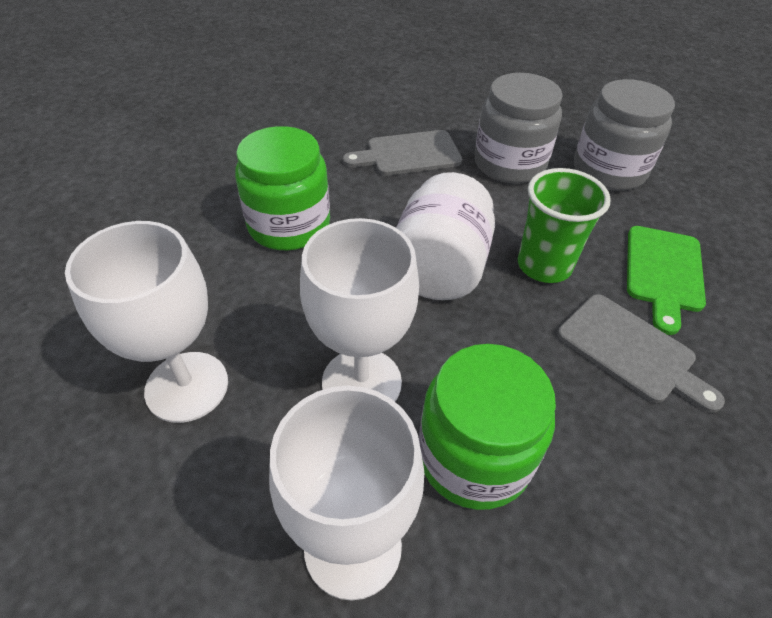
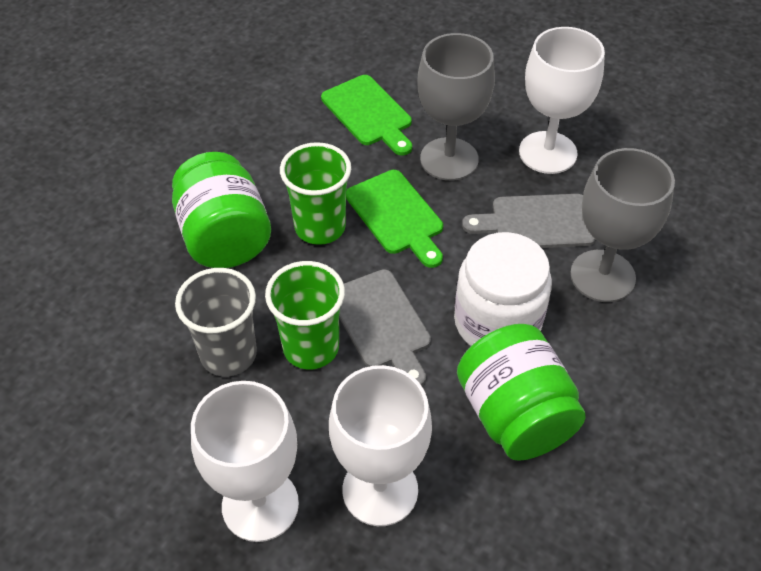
green cup: [518,168,611,283] = 1 -> [265,261,345,369] [280,142,351,245] = 2
green cutting board: [627,226,706,335] = 1 -> [321,75,412,155] [346,170,443,268] = 2
grey cup: none = 0 -> [175,268,257,377] = 1
grey goblet: none = 0 -> [418,33,495,181] [570,148,675,302] = 2
grey jar: [475,73,563,184] [574,79,675,191] = 2 -> none = 0

